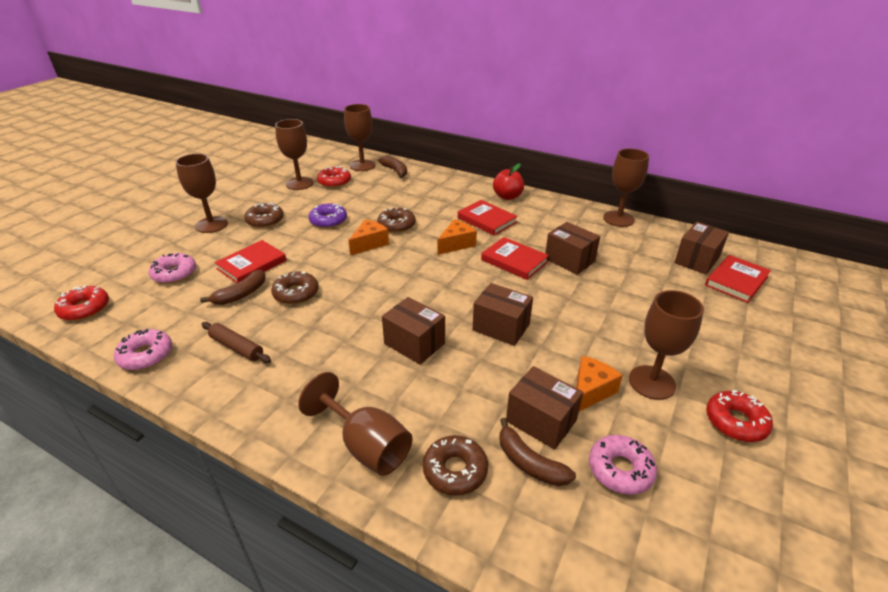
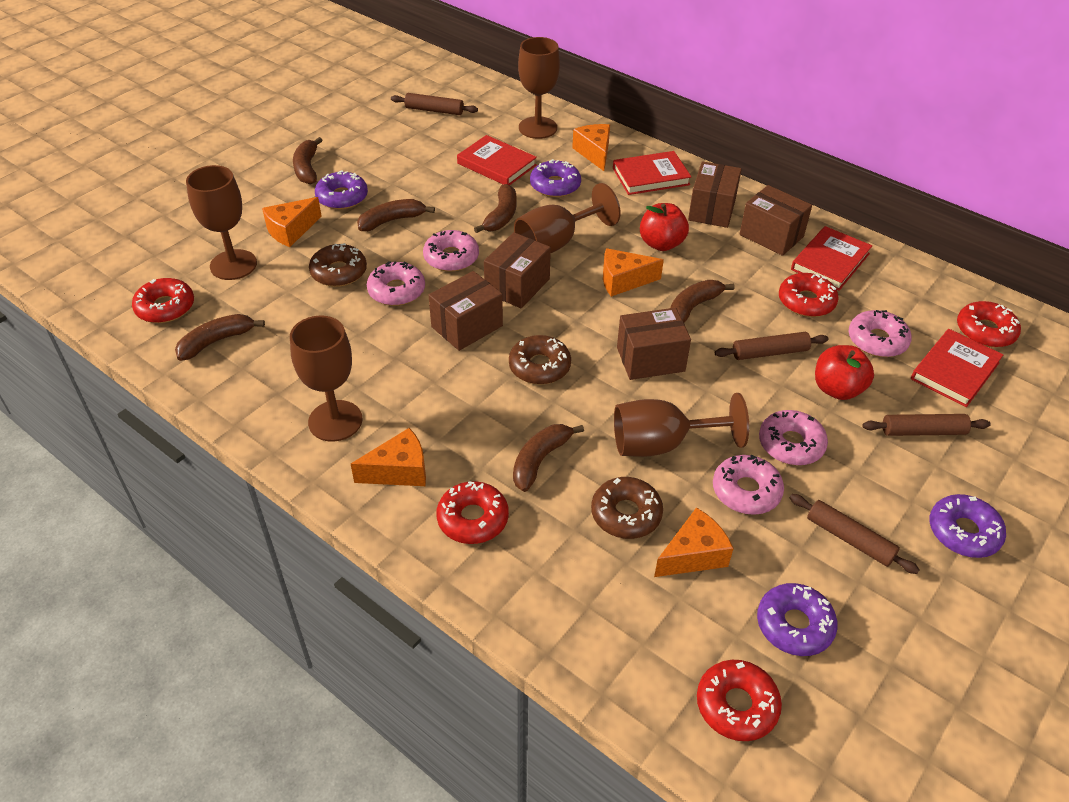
brown banana: [200,270,266,305] [378,155,407,179] [499,418,576,486] = 3 -> [175,314,265,361] [293,137,322,184] [357,199,435,231] [474,184,517,233] [513,424,584,492] [670,280,735,323] = 6
brown donut: [244,203,284,228] [271,271,319,305] [377,208,416,233] [423,435,488,495] = 4 -> [309,243,367,287] [509,335,571,385] [591,477,663,539] = 3
brown goblet: [175,154,228,233] [275,119,314,190] [298,372,413,476] [344,104,375,171] [603,149,649,227] [629,290,704,400] = 6 -> [186,165,257,280] [290,315,363,442] [514,183,621,253] [518,37,560,139] [614,393,749,457] = 5
brown rolling pin: [202,322,271,363] = 1 -> [391,93,478,115] [715,332,828,360] [790,494,920,574] [862,414,991,436] = 4
orange cheese: [348,219,389,256] [438,219,477,255] [576,356,623,411] = 3 -> [262,197,322,247] [351,428,426,486] [572,124,610,171] [603,248,664,297] [654,507,734,577] = 5
pink donut: [114,329,172,370] [149,253,196,284] [589,435,657,495] = 3 -> [367,261,425,306] [423,230,479,272] [713,455,784,515] [759,410,828,465] [848,310,912,357] = 5
purple donut: [309,203,347,228] = 1 -> [315,170,368,210] [530,159,581,197] [757,583,838,656] [929,494,1006,558] = 4
red apple: [493,163,524,200] = 1 -> [640,203,689,251] [815,345,874,400] = 2
red donut: [54,285,109,321] [317,166,351,188] [706,390,773,442] = 3 -> [132,278,194,323] [436,481,509,544] [697,660,782,741] [779,273,839,317] [957,301,1021,348] = 5

